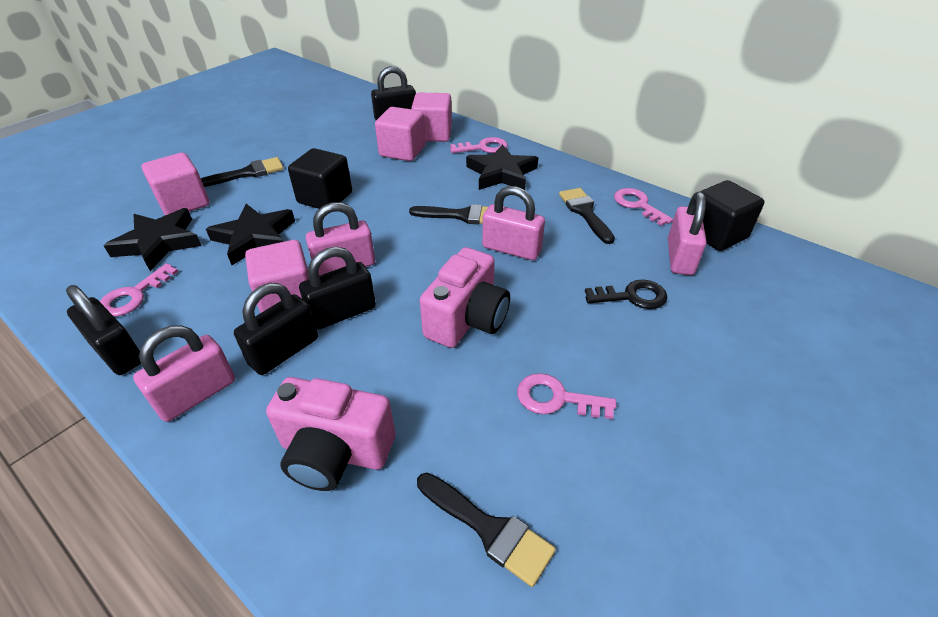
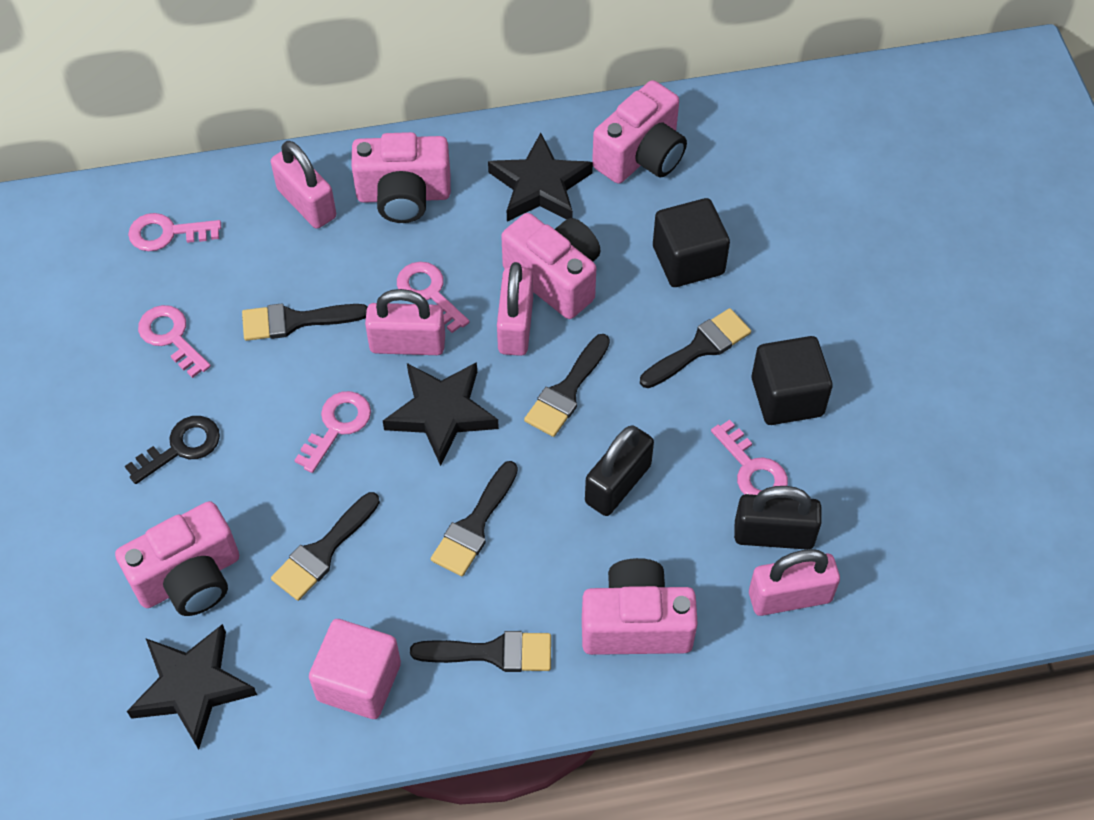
black brush: [201,157,284,187] [409,204,488,224] [417,473,556,587] [559,188,615,244] = 4 -> [242,303,367,341] [271,492,380,601] [410,631,551,672] [431,461,518,576] [524,334,610,437] [640,308,751,388] = 6
black padlock: [66,285,141,375] [234,283,318,375] [299,247,376,330] [371,66,416,120] = 4 -> [585,425,654,516] [734,486,822,550] = 2
pink camera: [266,377,395,491] [420,247,510,348] = 2 -> [115,501,239,616] [351,132,451,223] [501,213,600,319] [582,558,698,655] [592,80,687,184] = 5
pink cube: [141,153,209,215] [245,240,309,313] [375,107,426,161] [411,93,452,142] = 4 -> [309,619,401,719] = 1
pink key: [99,263,178,317] [450,137,508,153] [517,373,616,419] [614,188,673,226] = 4 -> [128,213,221,251] [138,305,211,378] [294,391,371,473] [397,262,470,333] [711,420,788,495] = 5

